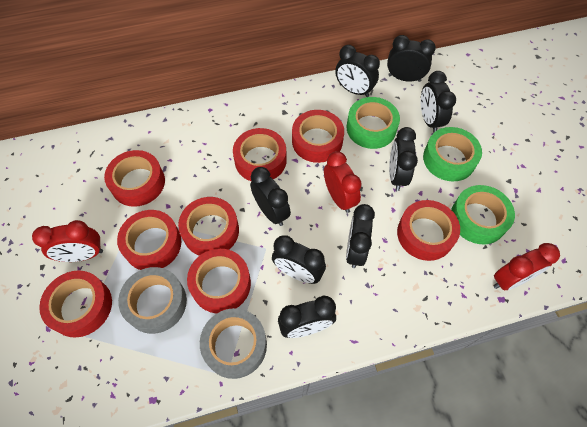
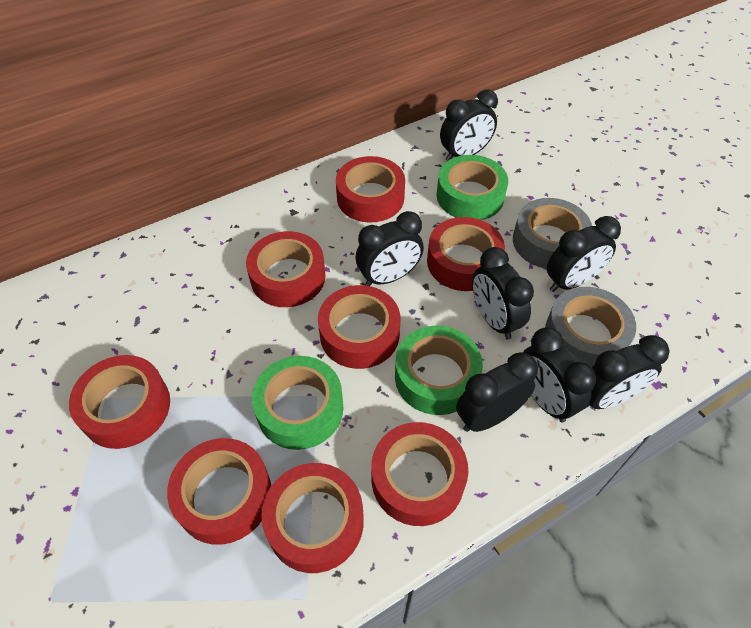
black clock: [250,167,291,226] [272,235,326,284] [278,295,336,338] [335,45,380,97] [346,204,375,268] [387,35,436,82] [389,127,418,191] [421,71,456,133] = 8 -> [356,211,424,286] [440,90,498,161] [456,352,538,432] [472,247,534,340] [523,327,596,422] [547,216,621,292] [586,335,670,409] = 7
red clock: [32,220,103,262] [324,151,362,213] [493,243,560,291] = 3 -> none = 0

